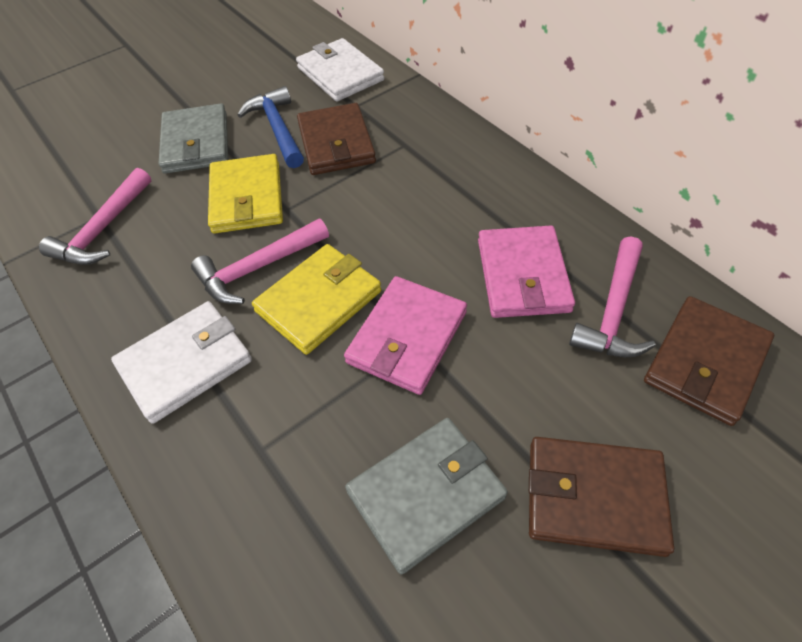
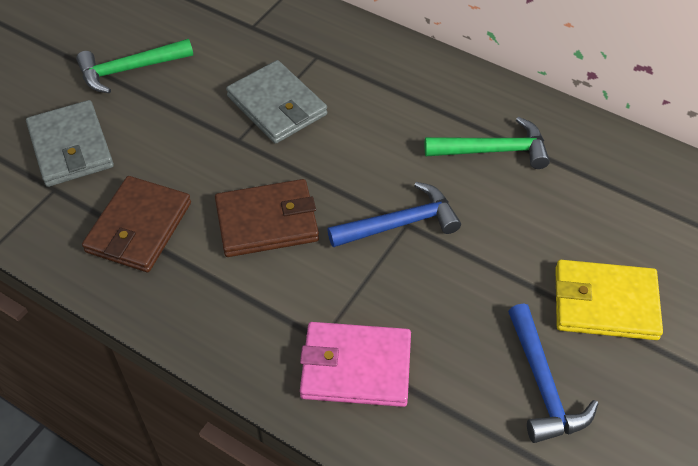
blue hammer: [238,86,304,168] = 1 -> [327,182,461,247] [508,303,598,443] = 2
brown wallet: [297,103,376,175] [529,437,674,557] [644,296,774,426] = 3 -> [82,176,191,272] [215,179,319,257] = 2
green hammer: none = 0 -> [76,39,194,93] [424,117,550,169] = 2
pink hammer: [39,168,151,265] [191,219,329,304] [569,237,656,357] = 3 -> none = 0
pink wallet: [344,276,467,395] [478,226,575,318] = 2 -> [300,322,411,407] = 1
white wallet: [111,301,252,424] [296,38,384,101] = 2 -> none = 0
yellow wallet: [208,154,283,234] [252,244,381,355] = 2 -> [555,260,663,340] = 1

